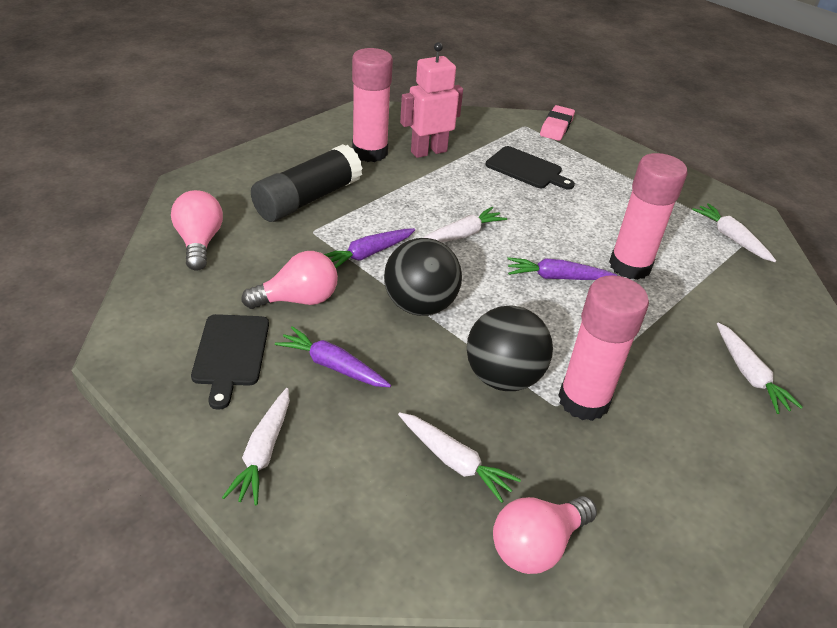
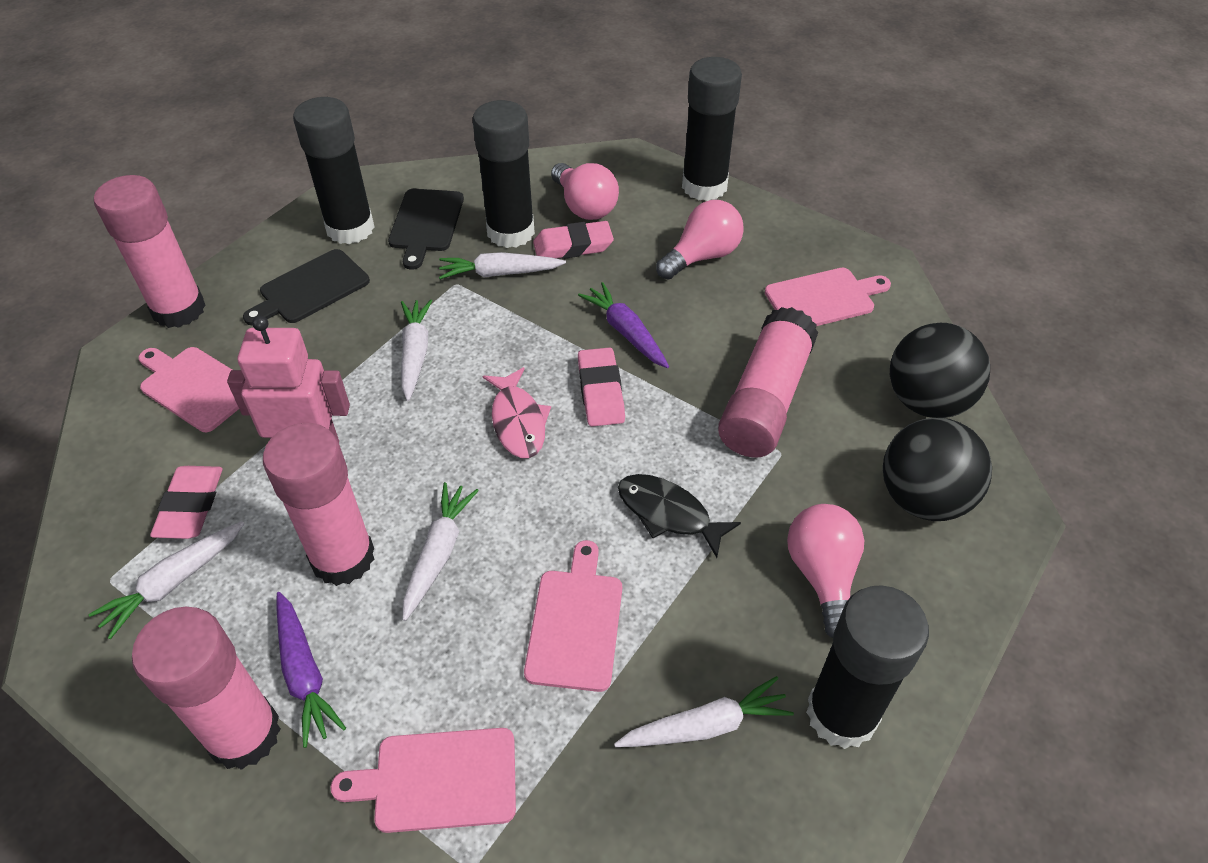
black fish: none = 0 -> [618,474,741,558] = 1
black glue stick: [251,144,363,222] = 1 -> [293,97,375,244] [473,100,535,248] [682,57,742,201] [806,585,929,749] = 4
pink cutting board: none = 0 -> [139,347,239,432] [331,728,516,833] [524,540,622,692] [765,268,891,326] = 4
pink eraser: [540,105,575,141] = 1 -> [150,466,223,539] [533,221,614,259] [578,347,625,427] = 3
pink fish: none = 0 -> [483,367,551,458] = 1
pink glue stick: [352,48,393,162] [558,275,649,421] [609,153,687,280] = 3 -> [94,175,206,328] [132,606,281,770] [263,423,374,586] [718,307,818,458] = 4
purple carrot: [275,326,391,387] [324,228,415,268] [507,257,617,280] = 3 -> [277,592,346,748] [578,282,669,368] = 2

